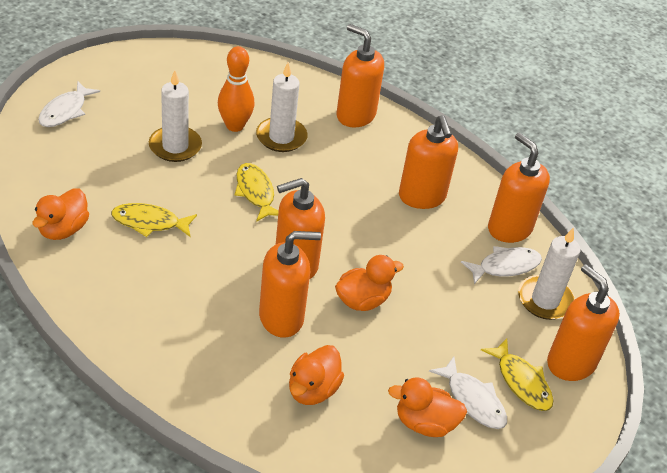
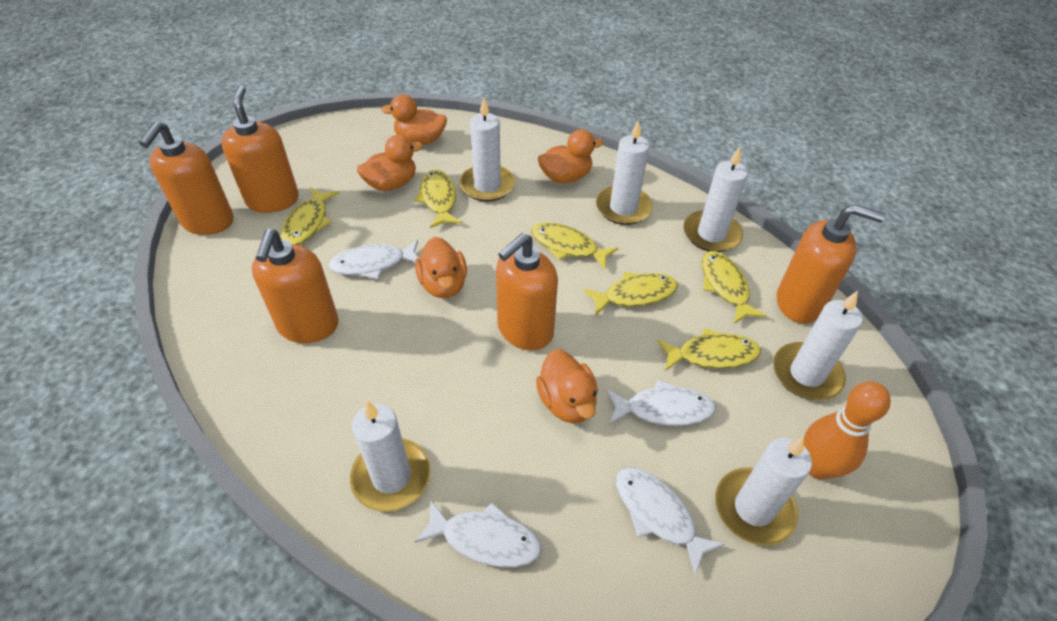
orange duck: [33,188,89,240] [289,345,344,405] [335,255,404,311] [388,377,467,437] = 4 -> [357,135,423,191] [381,94,447,145] [415,237,467,298] [536,349,598,423] [538,129,604,183] = 5
orange soap dispenser: [259,231,321,338] [276,178,325,280] [337,24,384,128] [399,115,458,209] [488,133,550,243] [547,264,620,381] = 6 -> [139,121,234,235] [221,85,299,213] [252,229,339,343] [496,233,558,350] [777,204,885,324] = 5
white candle: [149,70,202,162] [256,62,307,152] [518,227,580,320] = 3 -> [350,401,430,512] [459,98,515,202] [596,120,653,225] [683,147,748,252] [715,437,812,546] [773,291,863,400] = 6
white fish: [38,81,100,127] [429,357,507,429] [461,246,542,284] = 3 -> [328,240,420,279] [414,500,541,567] [606,379,716,426] [616,467,725,575] = 4
yellow fish: [111,203,197,237] [234,163,279,222] [481,338,553,411] = 3 -> [281,187,339,245] [414,170,462,228] [531,222,618,270] [584,272,678,315] [657,328,761,371] [702,251,767,324] = 6

